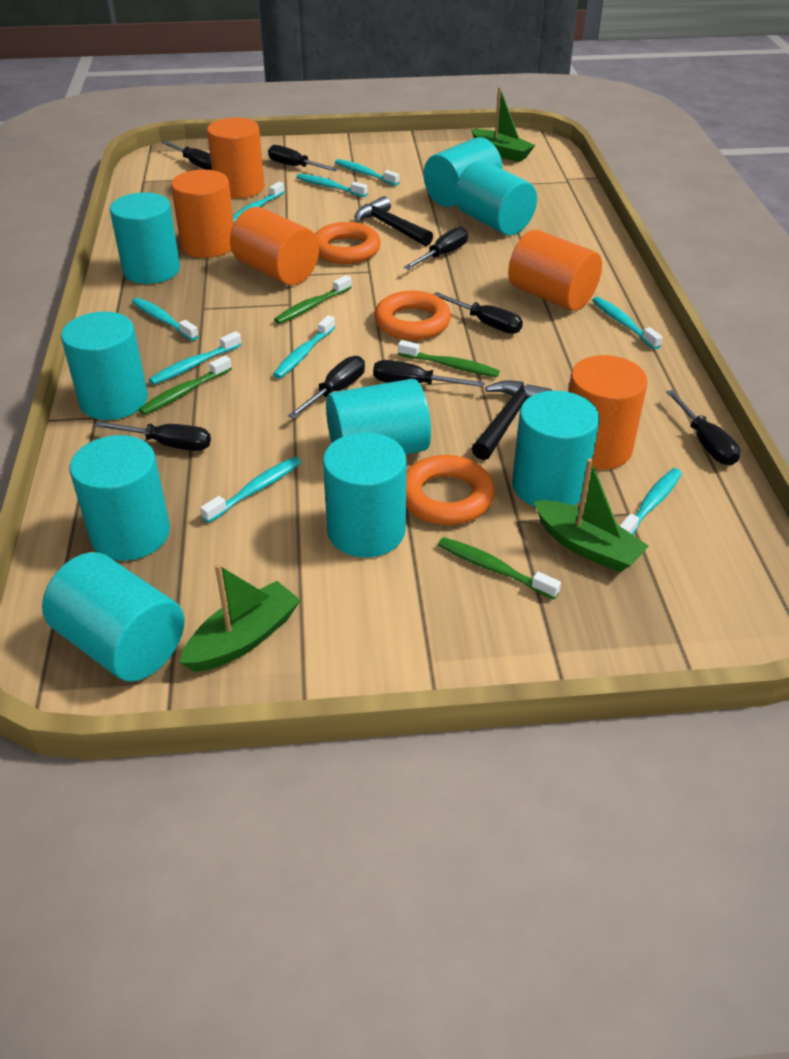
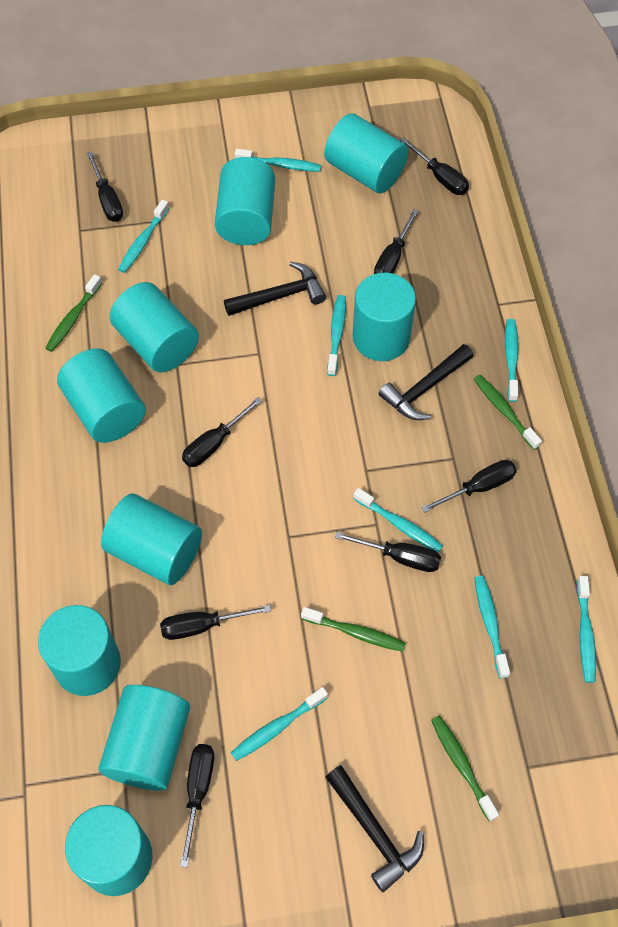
black hammer: [354,196,433,246] [472,380,552,460] = 2 -> [224,262,326,316] [325,765,424,892] [379,344,474,420] = 3
green boat: [179,564,301,672] [471,87,535,162] [534,459,649,573] = 3 -> none = 0
orange cylinder: [171,170,234,258] [207,118,264,198] [230,207,319,285] [508,230,602,311] [568,355,648,470] = 5 -> none = 0
orange ring: [315,222,381,264] [374,291,451,340] [406,455,495,525] = 3 -> none = 0
turquoise toothbrush: [132,298,199,341] [149,331,242,385] [200,457,301,523] [233,182,285,223] [273,315,335,379] [296,174,368,197] [335,159,399,186] [592,297,663,350] [620,468,682,535] = 9 -> [118,200,169,273] [231,687,328,761] [235,149,321,172] [327,295,346,376] [353,488,443,553] [475,576,510,678] [505,319,519,402] [577,576,596,683] = 8

